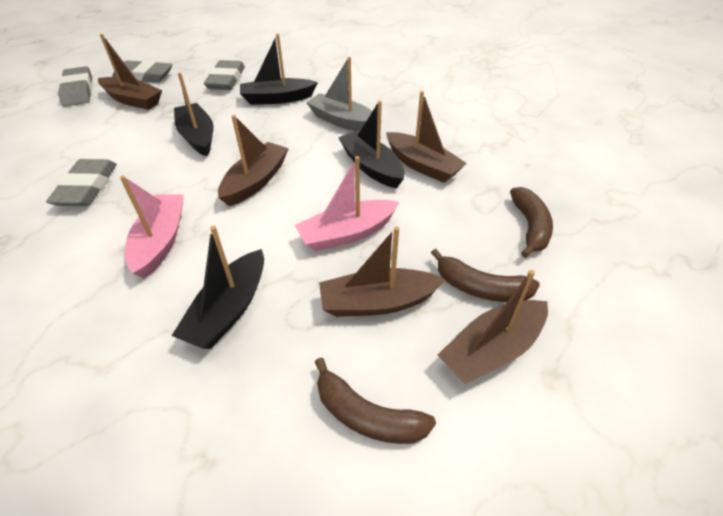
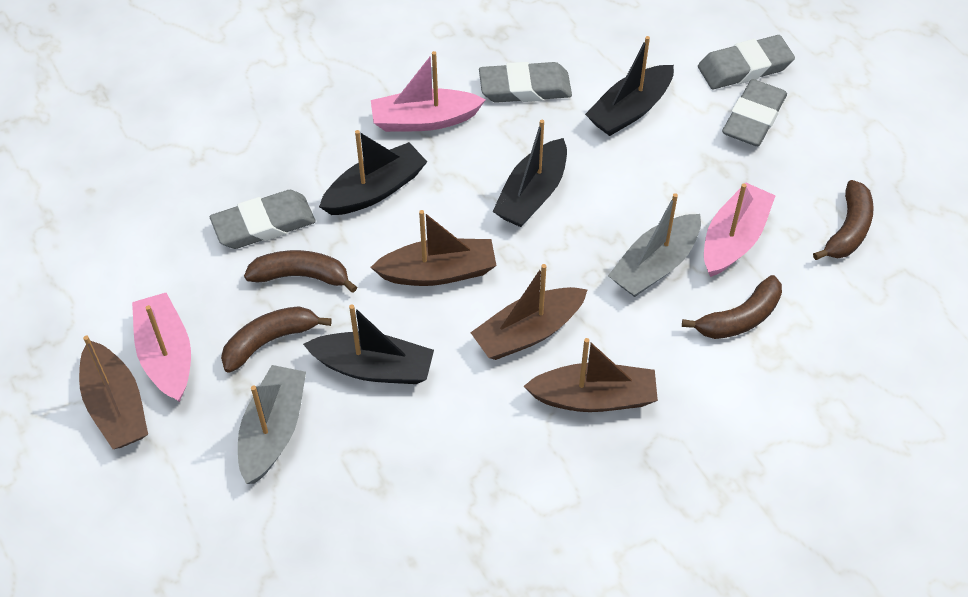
brown banana: [315,358,436,444] [431,249,540,302] [510,187,553,258] = 3 -> [221,306,332,373] [244,250,357,293] [682,275,782,339] [813,180,874,260] = 4
brown boat: [98,34,162,110] [218,115,289,206] [319,226,446,317] [386,91,467,183] [438,270,548,384] = 5 -> [79,336,148,449] [370,210,497,286] [470,264,588,360] [523,338,658,412] = 4
grey boat: [306,57,372,131] = 1 -> [238,365,306,484] [608,193,701,297] = 2
pink boat: [120,176,184,279] [295,156,399,252] = 2 -> [132,293,191,402] [371,51,486,132] [704,183,776,277] = 3

